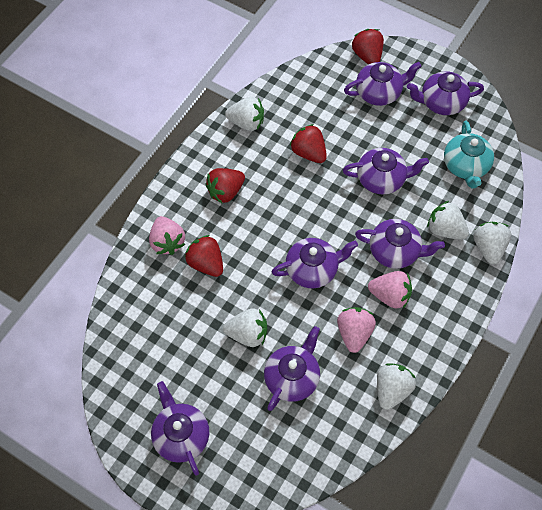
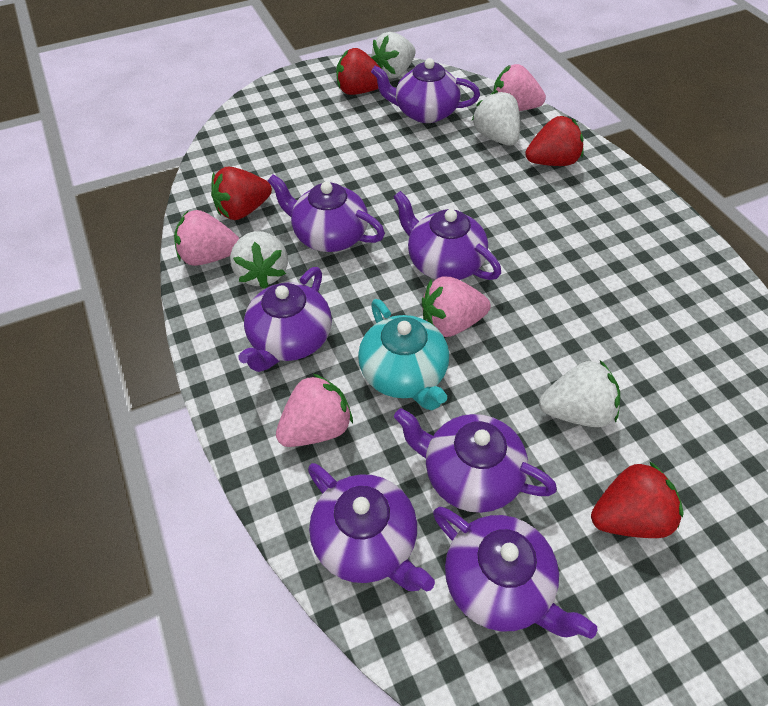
pink strawberry: [149,216,185,255] [337,307,376,353] [368,271,412,308] = 3 -> [174,210,240,266] [276,373,353,447] [422,277,490,337] [493,64,546,111] = 4
white strawberry: [223,308,267,347] [225,97,264,131] [377,363,416,410] [427,201,469,240] [473,222,511,265] = 5 -> [230,231,288,289] [371,32,416,79] [472,90,520,146] [539,360,620,427] = 4

